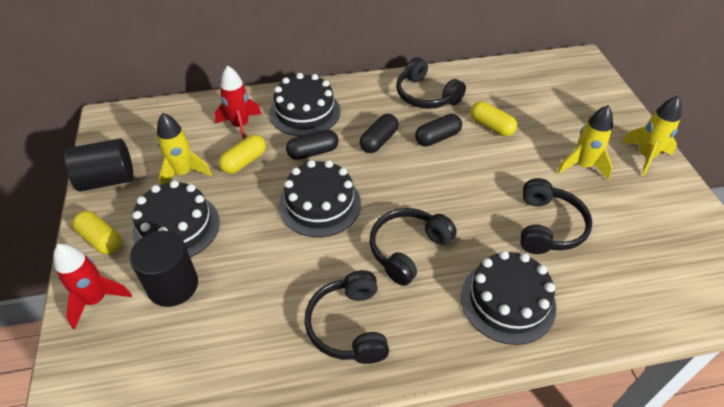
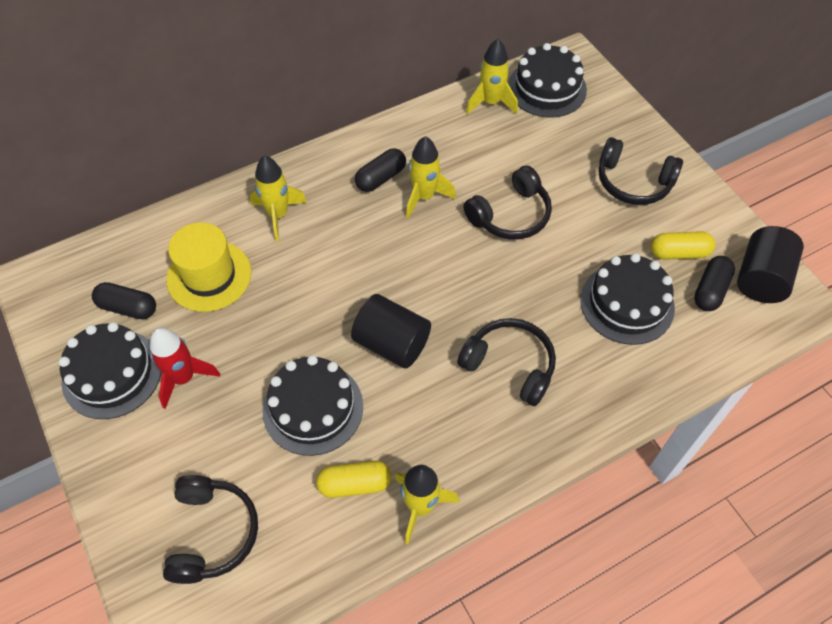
red rocket: [53,244,132,330] [214,65,261,140] = 2 -> [150,327,220,409] = 1
yellow capsule: [72,211,121,254] [218,135,266,174] [470,101,517,136] = 3 -> [316,461,391,498] [651,231,716,260] = 2
yellow hat: none = 0 -> [166,222,252,312] = 1
yellow rocket: [157,113,212,185] [557,105,613,180] [622,96,682,176] = 3 -> [250,156,307,241] [395,465,459,544] [406,136,456,219] [466,39,518,114] = 4

